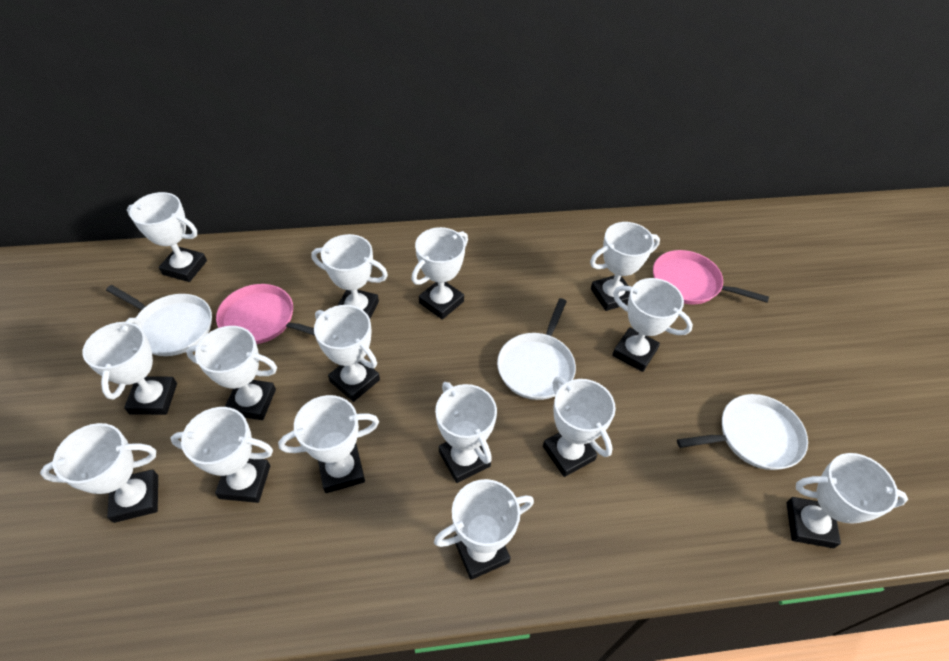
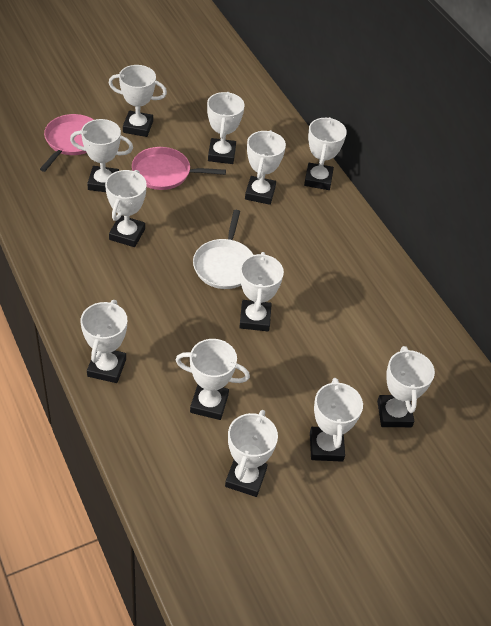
white pan: [106,285,212,356] [497,298,576,400] [677,394,808,470] = 3 -> [193,210,253,289] = 1
white trophy: [40,423,158,523] [82,318,177,415] [127,192,207,282] [170,407,273,503] [186,326,277,420] [278,395,379,493] [311,234,388,318] [314,305,380,402] [412,227,468,320] [434,479,534,580] [435,382,497,483] [543,377,616,477] [590,222,660,311] [612,278,693,372] [786,453,908,548] = 15 -> [70,119,133,192] [81,300,127,383] [105,170,147,247] [109,65,167,137] [175,339,250,420] [207,92,244,164] [225,410,278,497] [239,252,284,331] [245,130,286,205] [304,117,347,190] [310,378,363,462] [377,346,435,427] = 12

